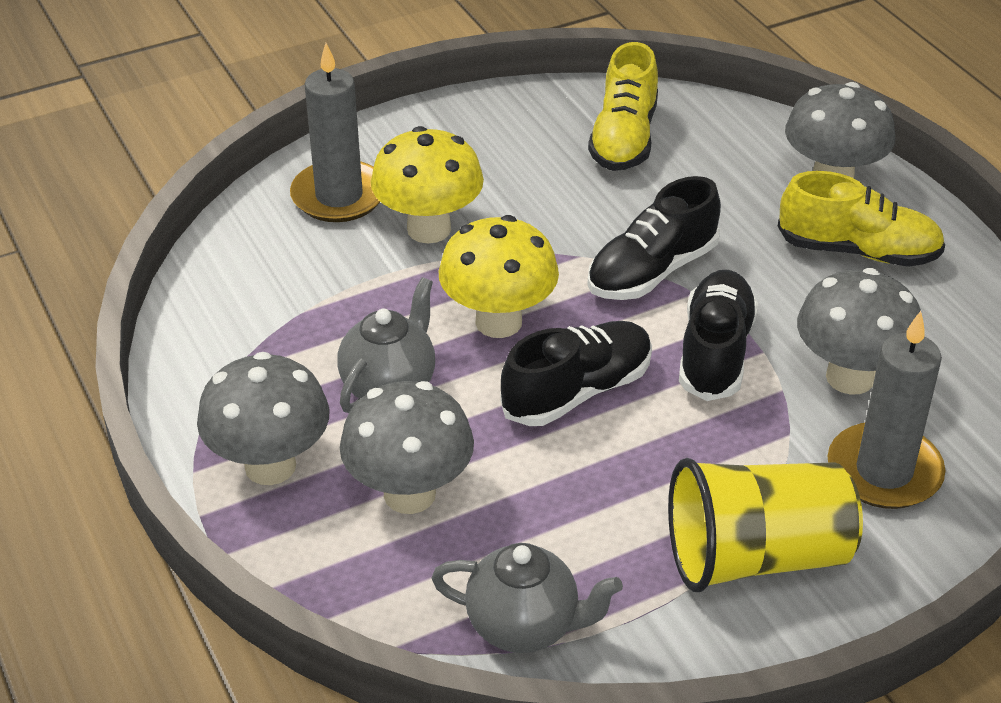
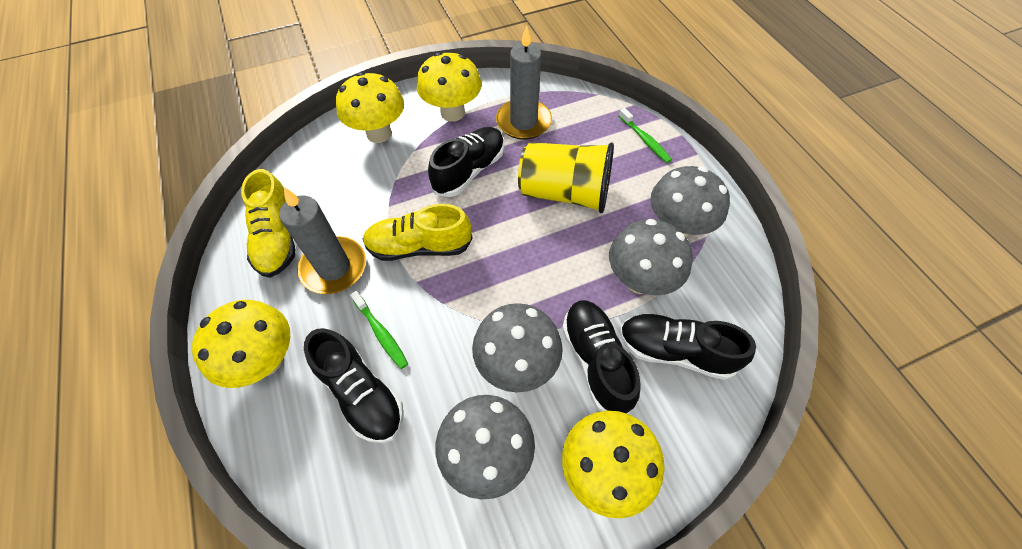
black shoe: [500,321,652,426] [587,176,721,300] [679,270,758,401] = 3 -> [304,328,404,443] [428,127,504,197] [562,300,641,413] [620,313,756,380] = 4
green toothbrush: none = 0 -> [350,291,408,369] [619,108,672,163] = 2
grey teapot: [337,277,435,413] [432,543,623,653] = 2 -> none = 0
yellow mushroom: [371,126,484,243] [439,215,559,338] = 2 -> [192,300,290,388] [336,72,404,143] [417,52,481,122] [562,411,665,518] = 4

